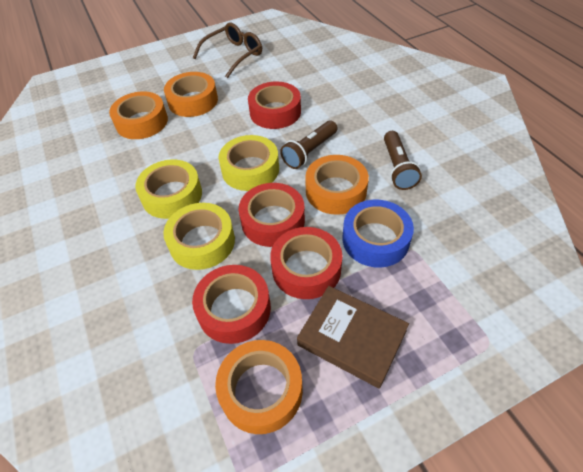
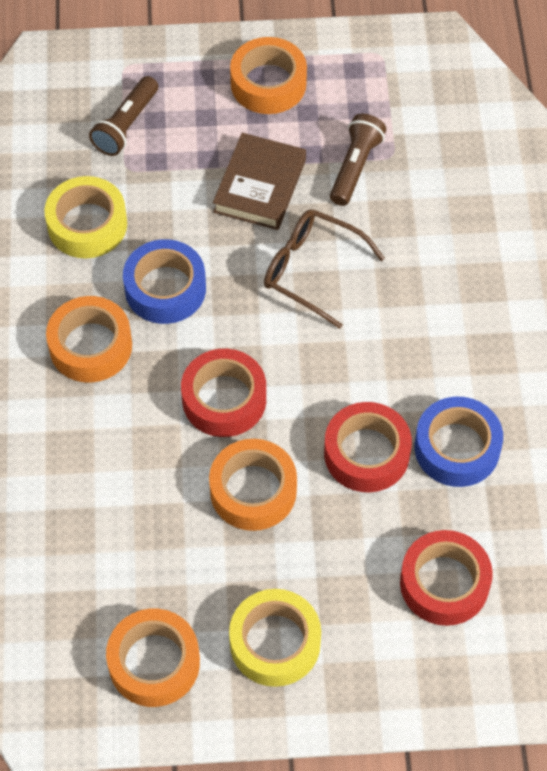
blue tape: [343,200,414,268] = 1 -> [123,239,206,324] [414,397,503,487] = 2
red tape: [192,265,271,344] [239,183,305,247] [248,82,301,129] [270,227,343,299] = 4 -> [181,349,266,437] [324,402,412,493] [400,530,493,626] = 3
yellow tape: [135,159,202,219] [163,203,235,270] [218,135,279,191] = 3 -> [44,176,127,258] [229,589,321,687] = 2

